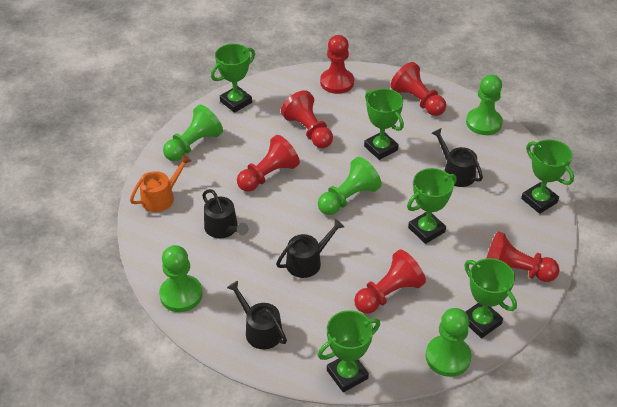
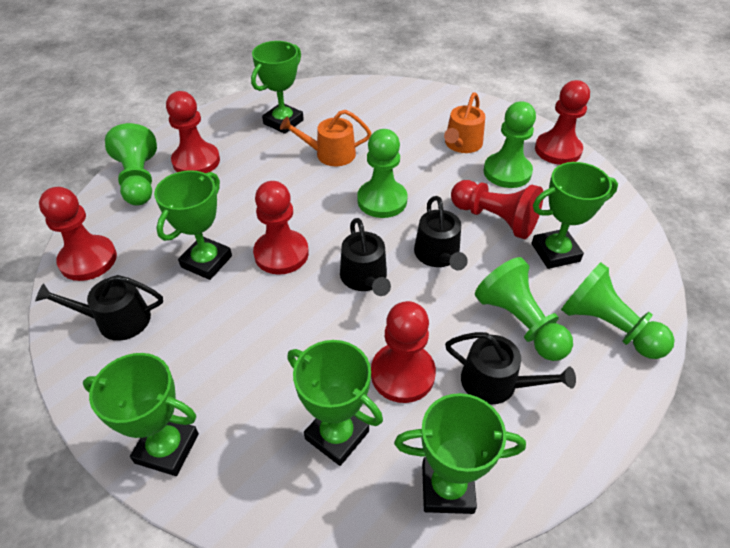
orange watering can: [130,155,192,212] = 1 -> [280,110,371,166] [444,92,485,153] = 2

